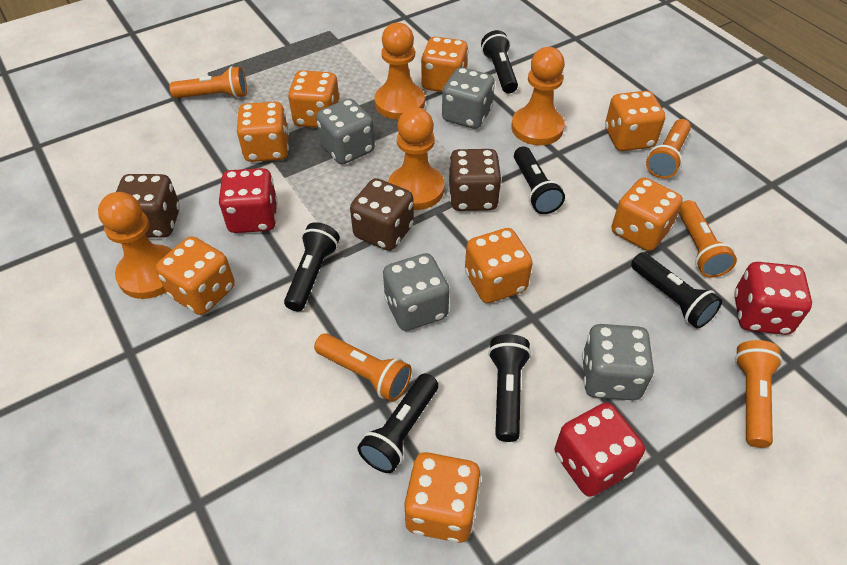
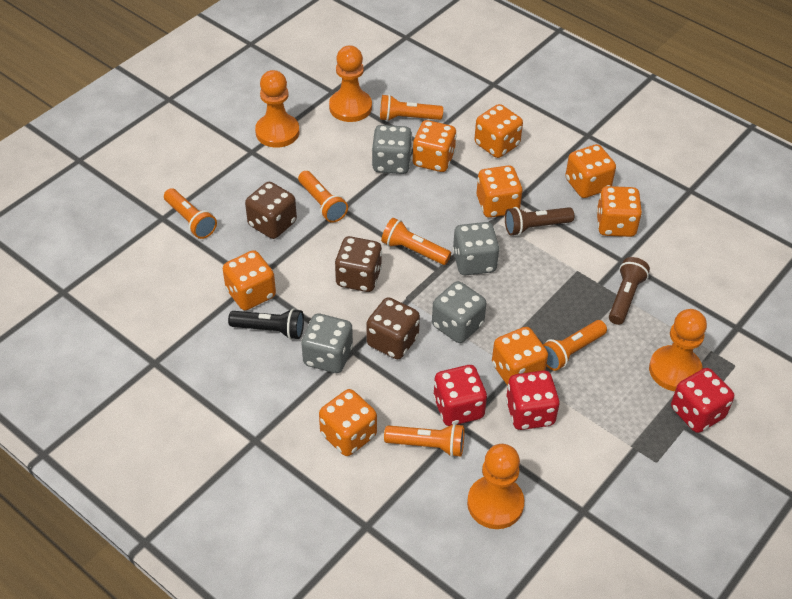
black flashlight: [284,222,340,312] [357,373,438,473] [481,30,518,93] [488,334,531,442] [514,146,565,214] [631,252,722,328] = 6 -> [228,308,304,340] = 1
brown flashlight: none = 0 -> [505,207,574,236] [609,257,650,325] = 2
orange flashlight: [170,66,247,98] [314,333,412,402] [646,119,691,179] [678,200,737,278] [735,340,783,448] = 5 -> [164,189,217,239] [298,171,348,223] [380,94,443,121] [381,218,451,265] [384,423,464,457] [543,320,607,371] = 6

